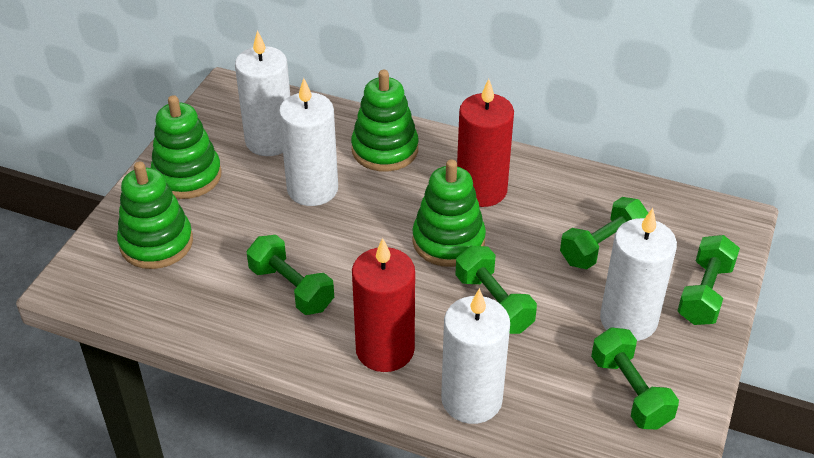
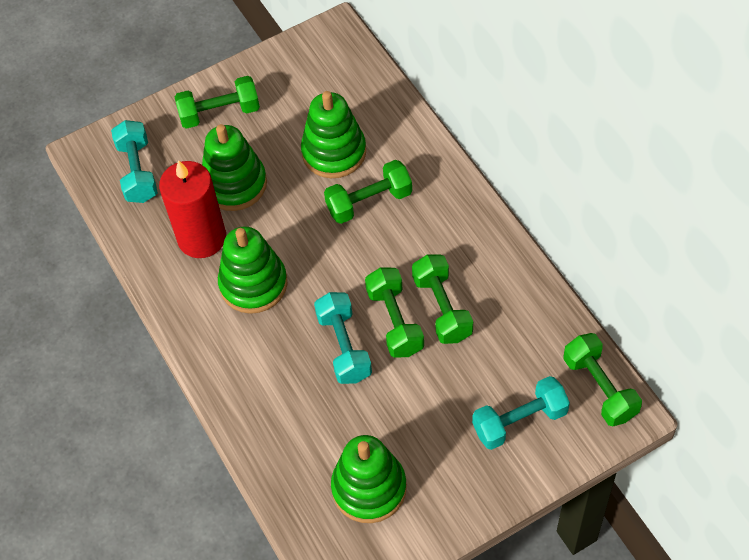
red candle: [352,238,415,372] [457,79,514,207] = 2 -> [159,160,226,258] = 1
turquoise dumbbell: none = 0 -> [111,120,158,203] [314,292,372,384] [472,376,570,450] = 3
white candle: [235,30,290,156] [279,78,338,206] [441,288,510,424] [600,208,677,341] = 4 -> none = 0

